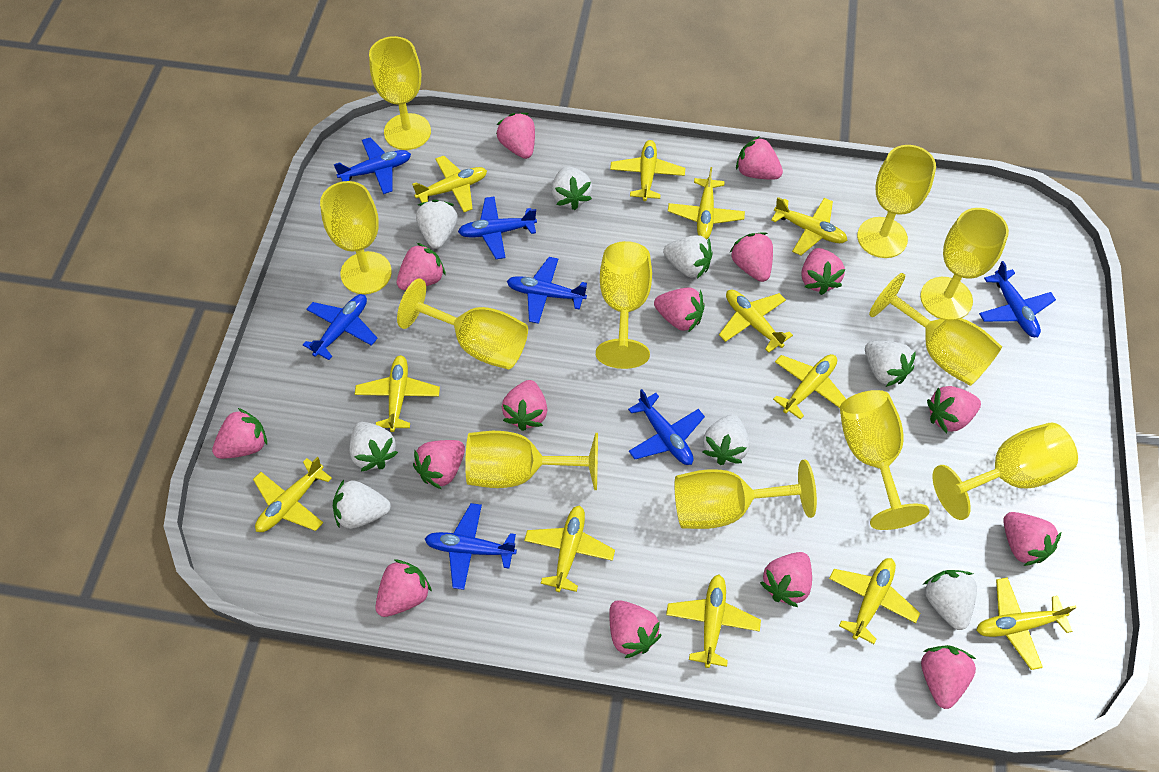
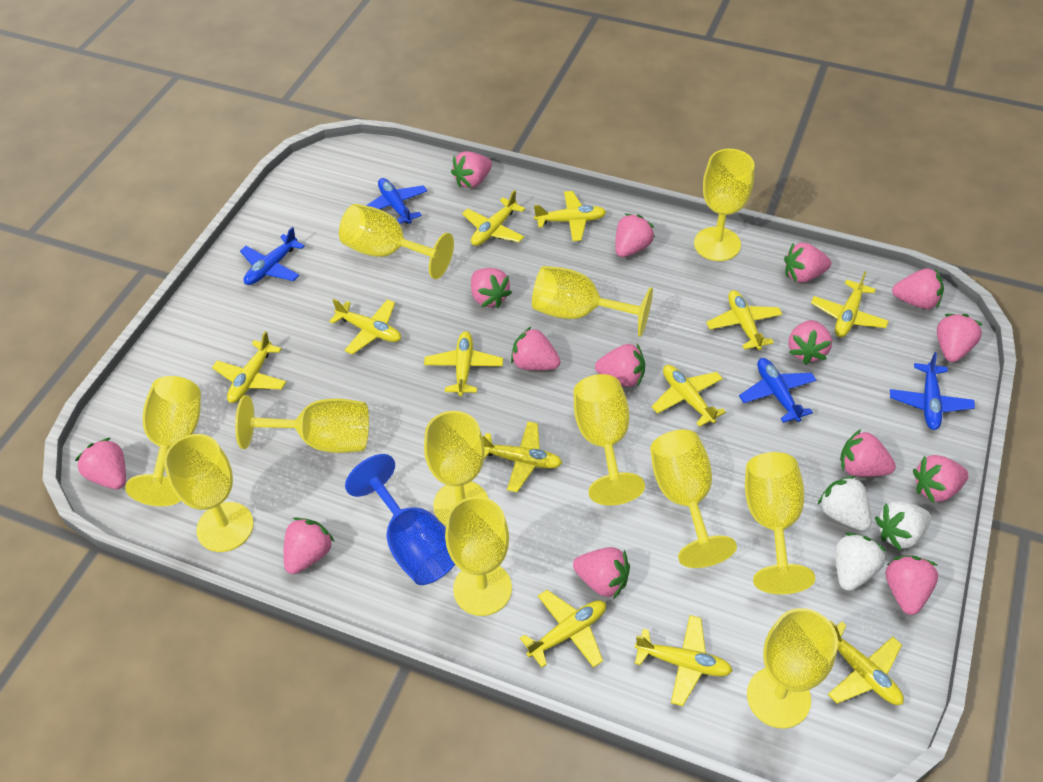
blue goblet: none = 0 -> [345,454,455,585] = 1
blue plane: [303,294,378,360] [334,137,411,194] [425,503,517,590] [458,197,537,259] [507,257,587,324] [628,389,705,465] [979,261,1056,337] = 7 -> [240,227,305,285] [366,178,427,224] [739,358,816,423] [890,352,975,430] = 4
white strawberry: [333,480,391,529] [349,422,398,472] [416,200,458,249] [552,167,592,210] [663,235,713,279] [703,414,750,465] [865,341,916,387] [923,570,977,630] = 8 -> [818,476,872,531] [835,533,886,591] [875,501,931,551] = 3
yellow goblet: [320,181,392,294] [369,36,431,150] [397,279,528,370] [465,431,598,490] [596,241,652,369] [674,460,817,529] [840,390,929,530] [857,145,936,258] [869,273,1002,386] [920,208,1009,319] [933,423,1078,520] = 11 -> [125,376,201,506] [164,434,254,552] [235,395,369,453] [339,204,454,279] [424,411,488,526] [445,497,512,616] [532,266,653,337] [574,374,645,505] [650,430,737,568] [694,149,754,261] [745,452,815,594] [747,608,838,728] = 12

